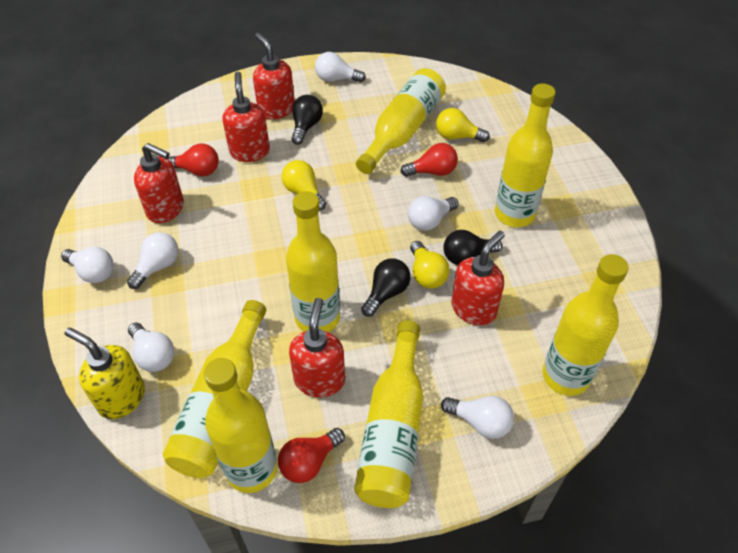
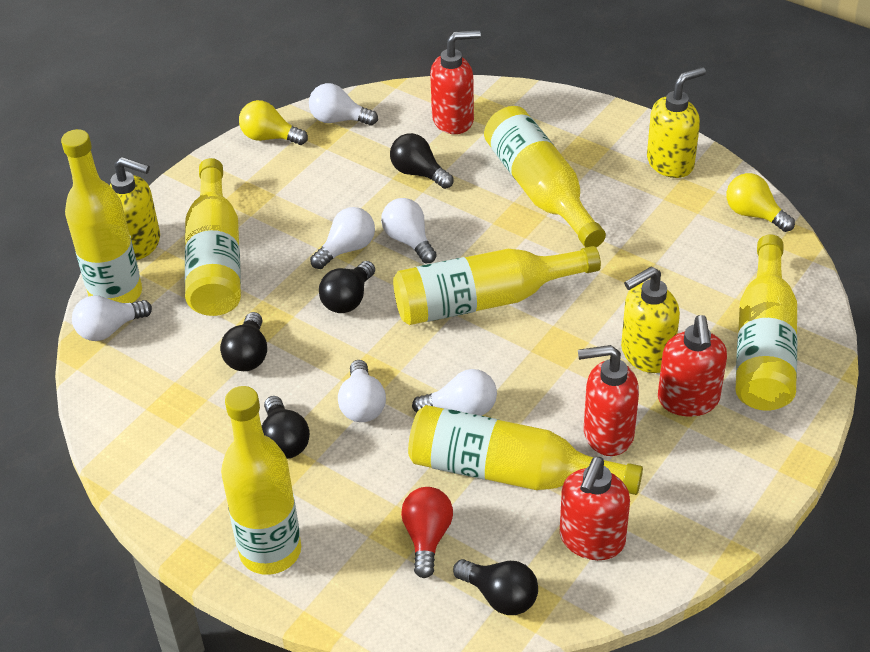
black light bulb: [291,95,323,145] [361,258,410,317] [443,230,503,265] = 3 -> [220,312,267,371] [262,396,310,459] [319,261,375,313] [390,133,453,189] [453,559,538,615] = 5
red light bulb: [168,143,219,176] [278,428,345,483] [400,143,458,177] = 3 -> [401,487,453,578] = 1
red soap dispenser: [134,143,184,223] [223,72,270,162] [253,33,295,120] [289,298,345,397] [451,231,505,325] = 5 -> [430,30,481,134] [560,457,630,560] [578,345,639,456] [658,315,727,417] = 4
yellow light bulb: [282,160,326,211] [410,241,450,288] [436,108,490,142] = 3 -> [239,100,308,145] [727,173,795,232] = 2
yellow soap dispenser: [64,328,145,419] = 1 -> [110,157,160,260] [621,267,680,373] [647,67,706,178] = 3

